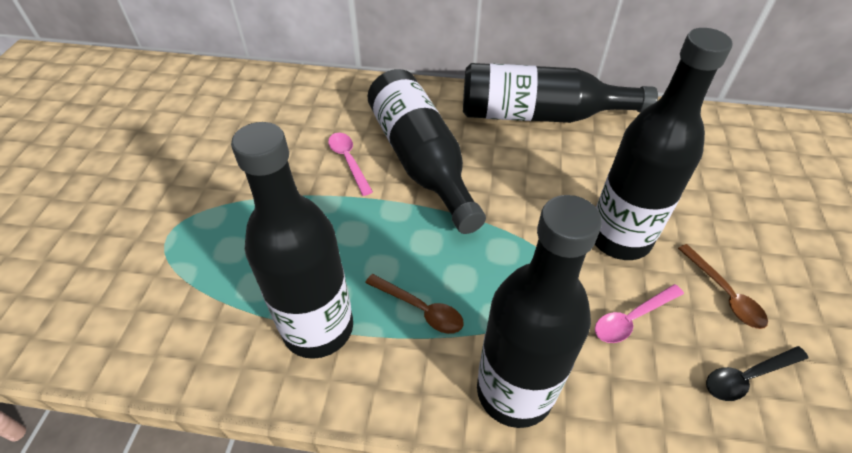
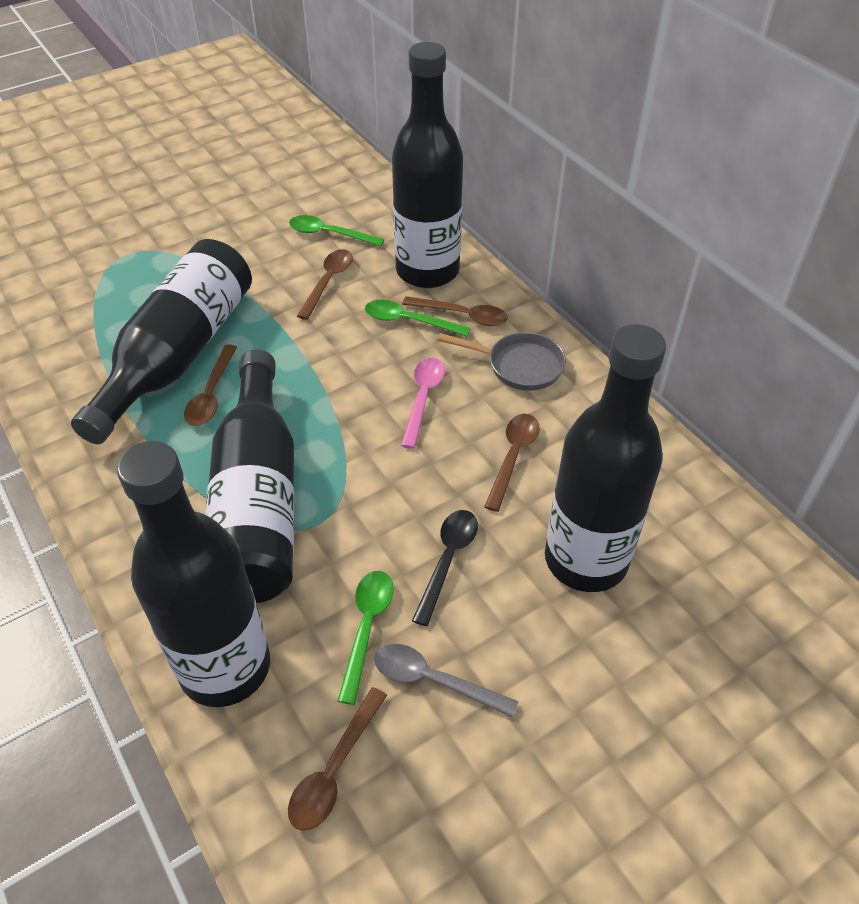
brown spoon: [365,274,464,334] [678,244,768,329] = 2 -> [184,345,237,426] [288,687,387,831] [297,249,353,320] [402,296,508,326] [484,414,540,512] = 5
green spoon: none = 0 -> [289,215,384,247] [338,571,394,705] [365,300,471,337] = 3
grey pan: none = 0 -> [438,332,566,391] = 1
grey spoon: none = 0 -> [374,644,519,718] = 1
pink spoon: [328,133,373,196] [595,284,684,343] = 2 -> [401,358,445,449] = 1

